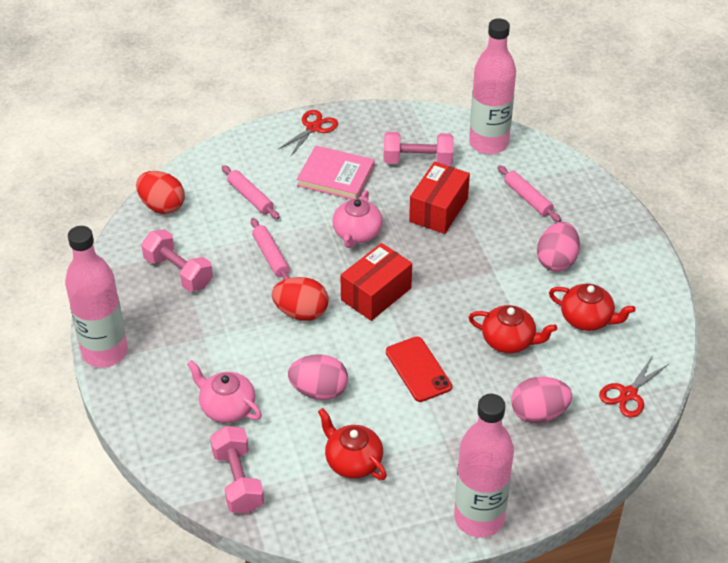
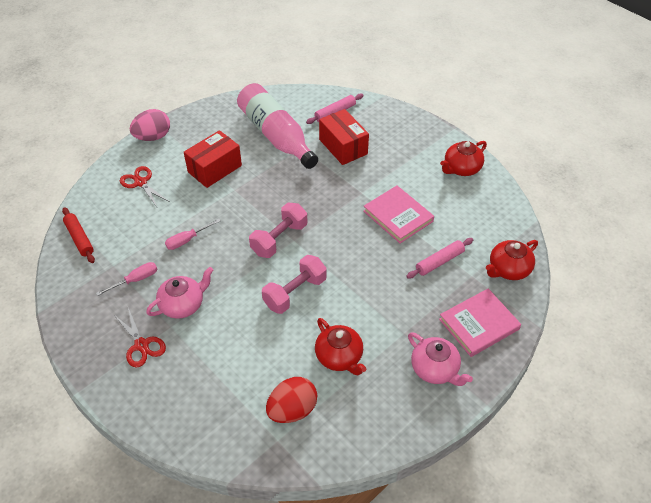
pink book: [297,145,375,199] = 1 -> [363,186,434,243] [439,289,521,357] = 2
pink bottle: [65,226,128,368] [454,394,514,537] [469,19,516,155] = 3 -> [237,83,318,169] = 1
pink dumbbell: [141,229,213,292] [210,426,264,514] [384,132,454,166] = 3 -> [249,203,307,258] [262,255,327,314] = 2
pink egg: [288,354,348,400] [511,377,572,423] [537,222,580,272] = 3 -> [130,109,170,141] = 1
pink rolling pin: [222,165,280,219] [251,218,290,280] [498,165,561,222] = 3 -> [306,94,364,124] [406,238,473,279] = 2
pink screwdriver: none = 0 -> [96,262,157,296] [165,219,221,250] = 2
red egg: [136,171,185,214] [272,277,329,321] = 2 -> [266,377,317,423] = 1
red phone: [386,336,452,402] = 1 -> none = 0
red rolling pin: none = 0 -> [62,207,95,263] = 1

